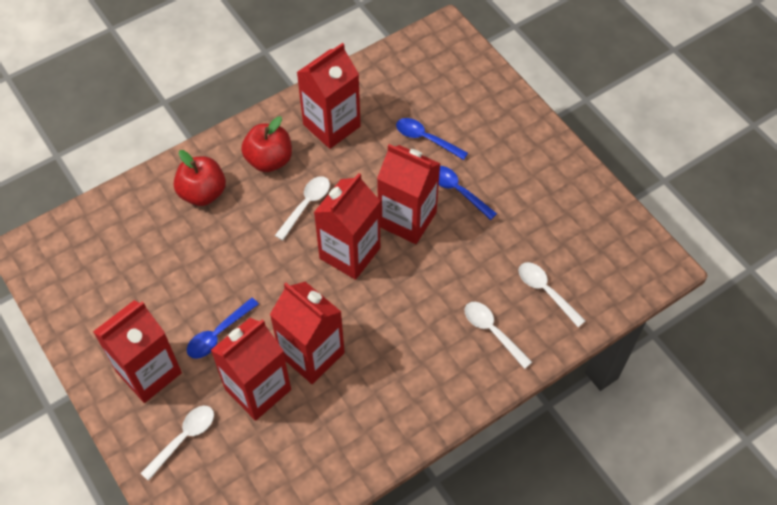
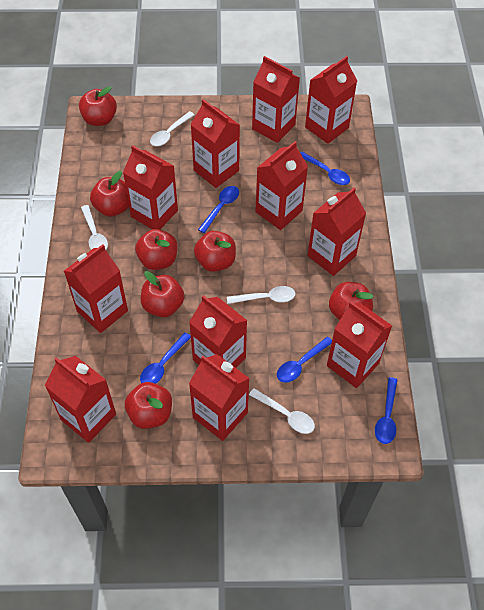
blue spoon: [187,298,259,359] [396,118,468,160] [439,166,497,220] = 3 -> [140,332,191,384] [198,186,239,233] [277,337,332,383] [301,152,350,185] [375,377,398,444] = 5
red apple: [174,150,226,206] [241,116,292,172] = 2 -> [79,86,117,126] [90,171,129,217] [125,382,172,429] [135,229,177,270] [141,271,184,317] [194,231,236,272] [329,282,373,320] = 7
red carton: [93,300,182,403] [211,318,291,421] [270,282,345,384] [297,43,361,149] [314,173,380,280] [377,144,441,244] = 6 -> [45,356,116,443] [64,244,128,333] [123,145,178,230] [189,295,247,368] [189,354,250,441] [190,99,240,188] [252,56,300,143] [255,141,308,230] [305,56,357,144] [307,187,366,276] [327,302,392,388] = 11

